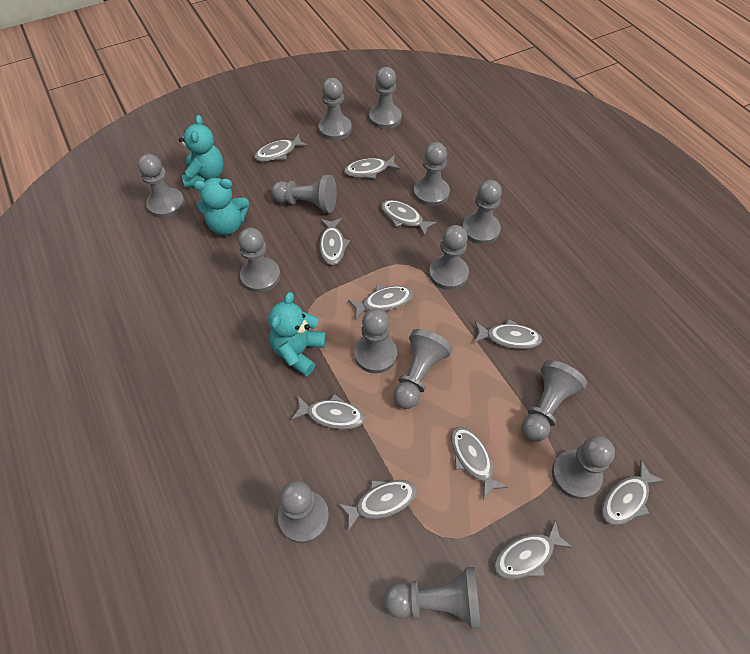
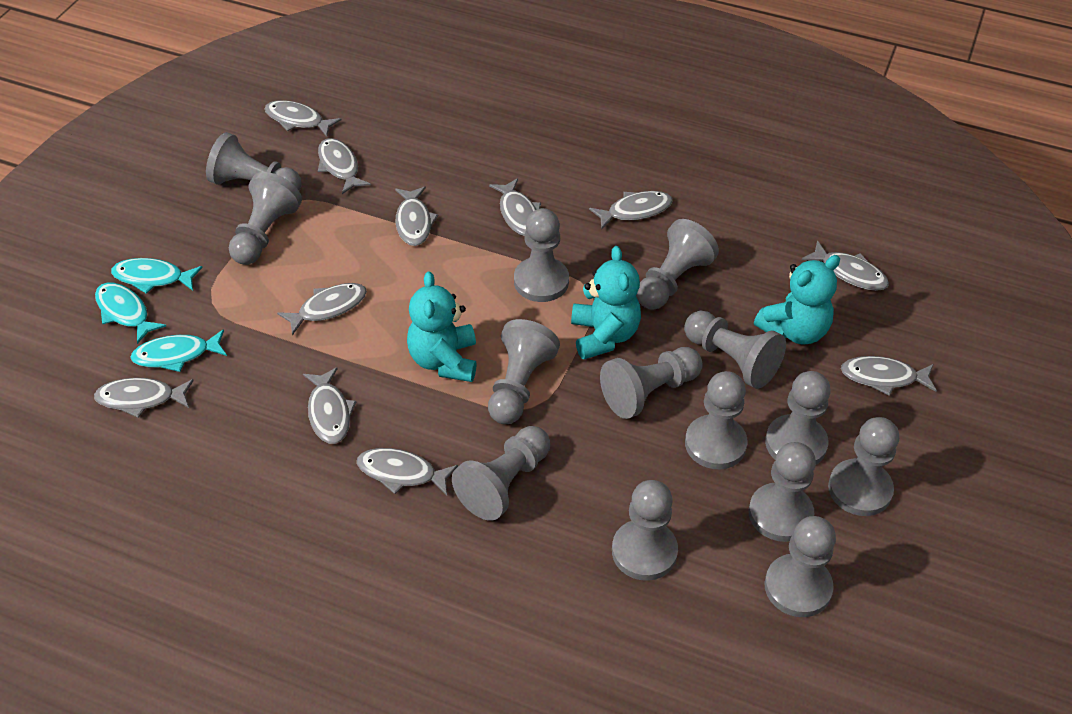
turquoise fish: none = 0 -> [95,283,166,344] [111,258,203,294] [130,329,227,372] = 3

